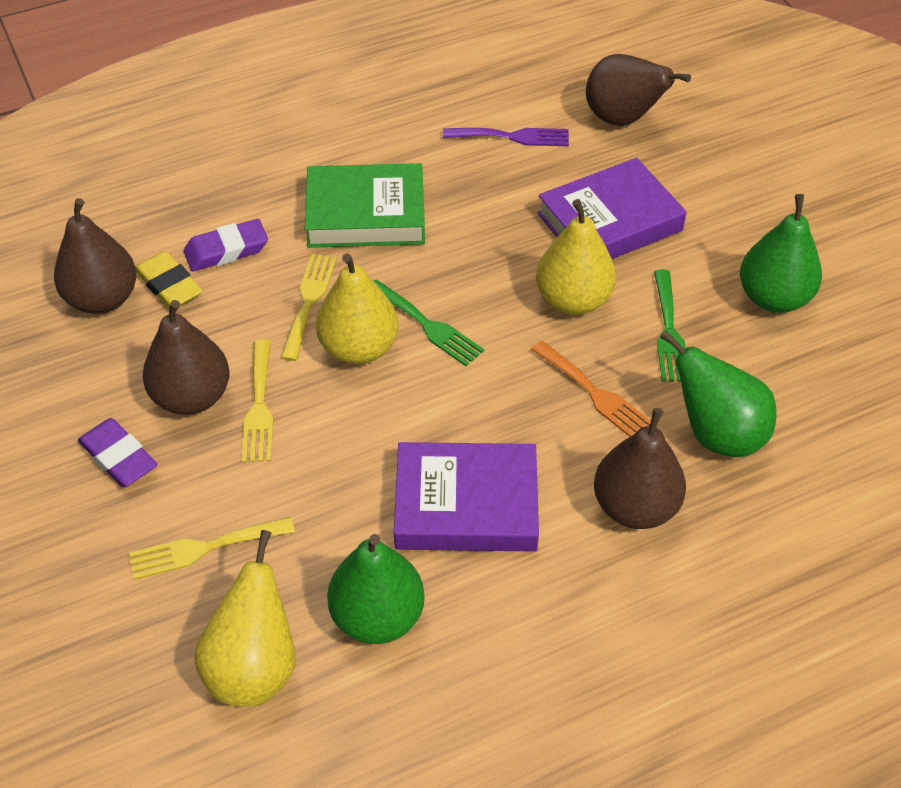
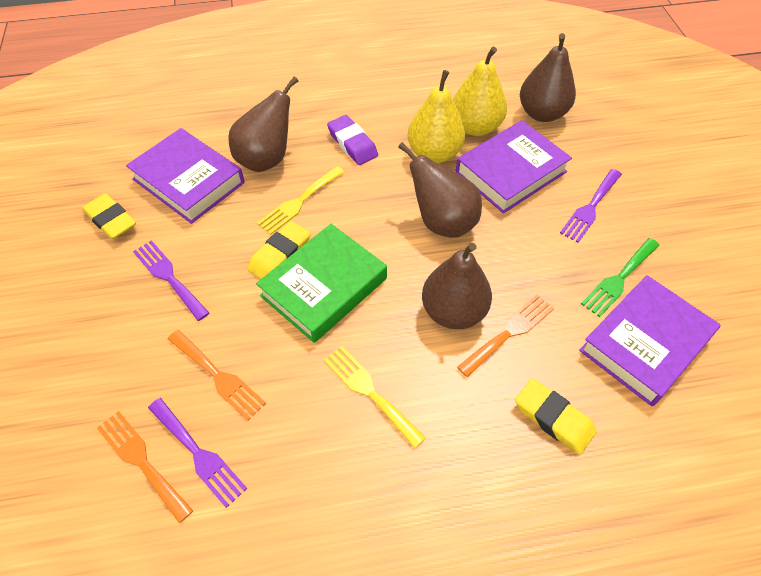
green fork: [374,280,484,366] [654,270,686,382] = 2 -> [581,238,660,317] = 1
green pear: [327,534,425,644] [660,330,777,457] [740,194,822,313] = 3 -> none = 0
orange fork: [531,341,651,437] = 1 -> [97,411,193,523] [168,330,266,421] [457,294,554,377] = 3
purple book: [394,442,539,552] [537,158,687,259] = 2 -> [126,128,245,224] [456,120,572,214] [579,275,721,406] = 3
purple eraser: [78,418,157,487] [184,219,268,271] = 2 -> [327,115,378,165] = 1
purple fork: [443,128,569,146] = 1 -> [133,240,209,321] [148,398,248,508] [560,169,622,243] = 3
yellow eraser: [135,251,203,309] = 1 -> [82,193,136,239] [248,221,311,279] [515,378,596,455] = 3
yellow fork: [129,517,295,580] [242,339,273,463] [281,254,337,361] = 3 -> [257,166,344,235] [324,346,425,448] = 2
yellow pear: [194,530,296,707] [316,254,399,364] [536,199,616,315] = 3 -> [407,70,465,163] [453,47,507,136] = 2

